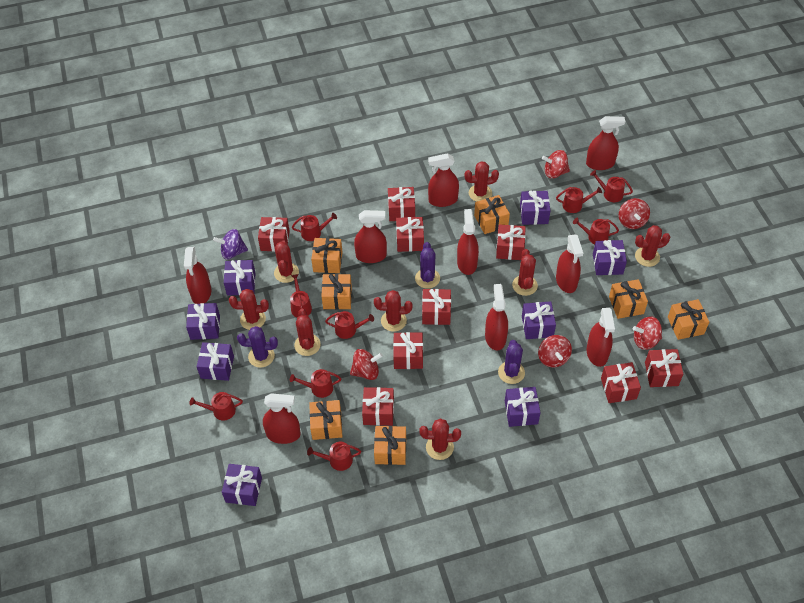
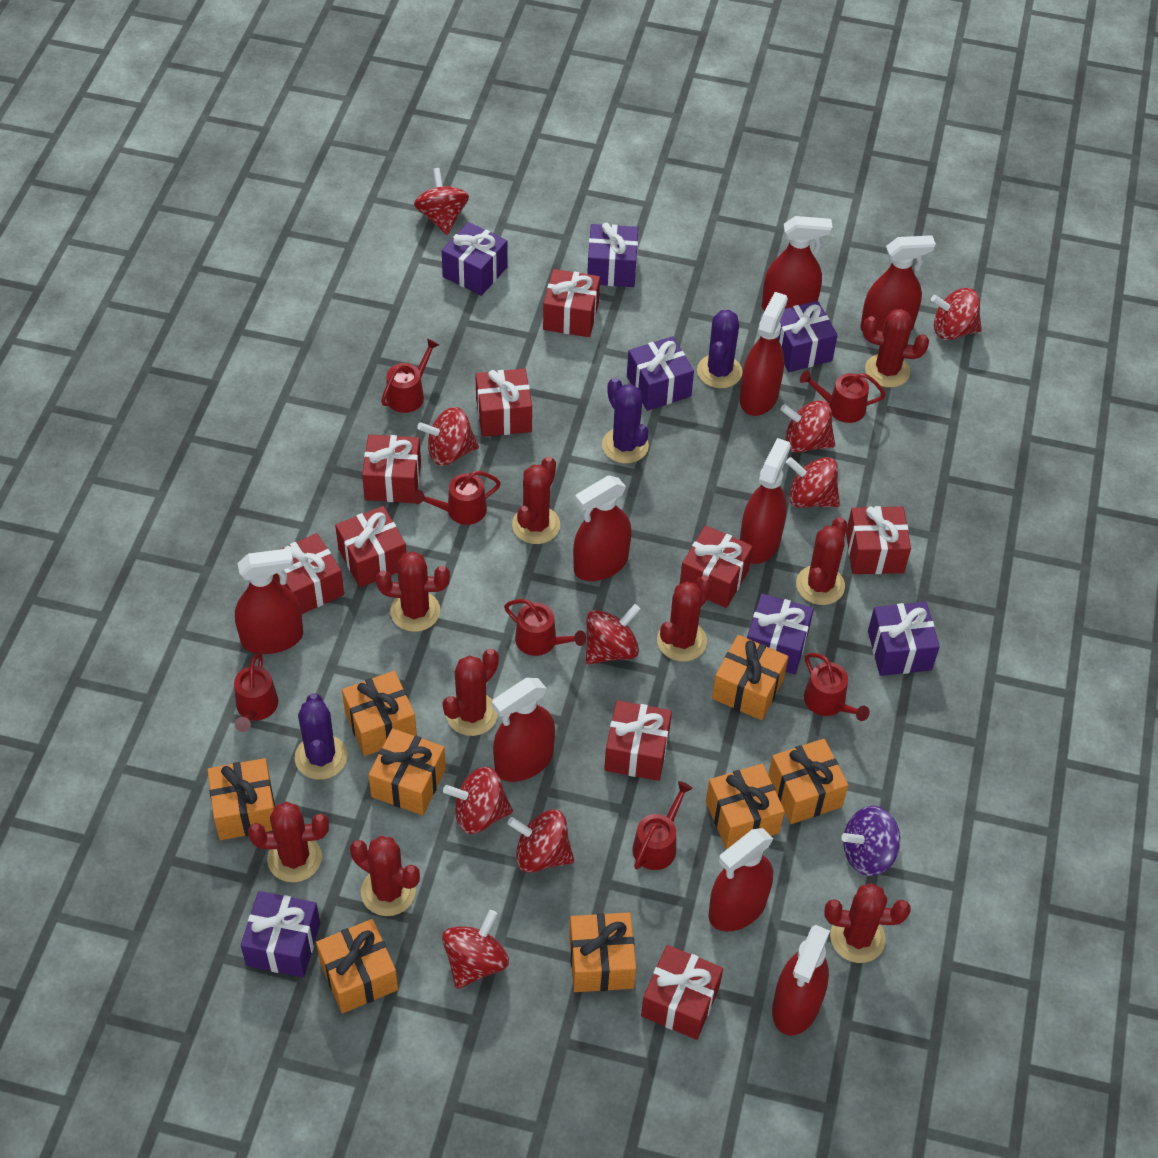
orange gift: [309,400,342,440] [311,238,342,273] [321,274,352,310] [374,426,406,465] [474,195,510,234] [609,279,648,319] [668,299,709,340] = 7 -> [207,758,275,840] [316,919,398,1014] [342,671,417,756] [369,728,446,815] [569,912,636,992] [706,764,785,849] [712,635,789,720] [768,739,848,824] = 8
purple gift: [186,303,220,340] [196,342,234,381] [222,464,262,506] [224,260,255,296] [505,387,541,427] [520,191,551,225] [522,301,556,339] [593,240,627,275] = 8 -> [241,891,320,977] [442,222,508,296] [587,223,638,287] [627,336,694,411] [747,594,814,674] [777,301,838,372] [868,602,940,676] = 7
red cactus: [229,289,269,330] [274,240,299,283] [294,309,321,356] [374,290,412,332] [419,418,461,460] [464,161,499,202] [512,249,538,296] [635,225,670,267] = 8 -> [248,802,329,882] [350,836,420,916] [376,551,450,632] [443,649,499,736] [512,456,560,544] [657,575,712,662] [796,517,847,605] [824,883,910,963] [863,309,929,388] = 9
red spinning top: [350,349,383,380] [538,335,572,368] [542,150,570,179] [619,198,650,229] [633,317,662,350] = 5 -> [414,168,469,235] [417,407,479,466] [442,910,509,989] [443,767,513,834] [507,810,574,873] [586,604,641,664] [780,400,835,453] [786,457,840,508] [931,288,982,340] = 9
red watering can: [189,392,243,420] [290,274,312,317] [290,369,342,398] [292,213,337,241] [307,442,361,471] [325,311,374,339] [556,187,602,213] [573,218,619,244] [590,170,633,202] = 9 -> [234,653,278,732] [381,338,439,413] [414,471,501,525] [504,599,586,656] [632,781,693,870] [800,371,886,423] [804,653,869,721] = 7

